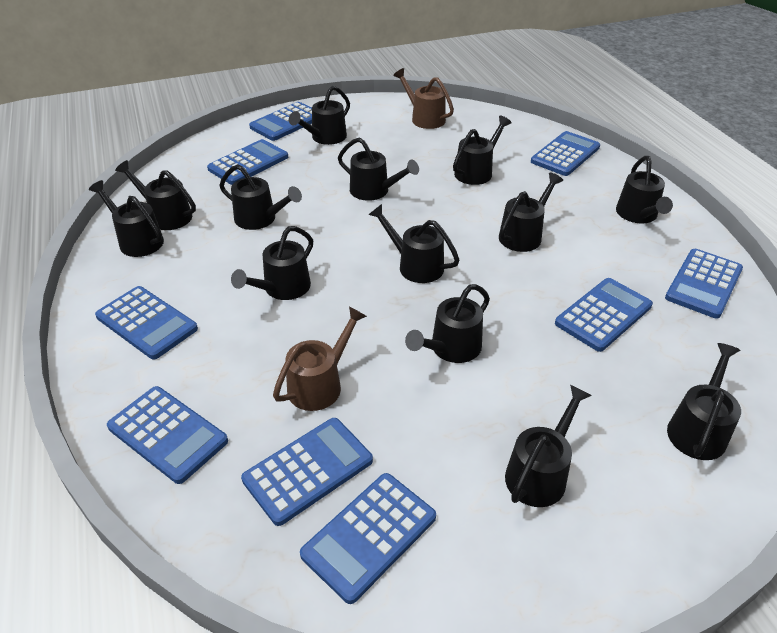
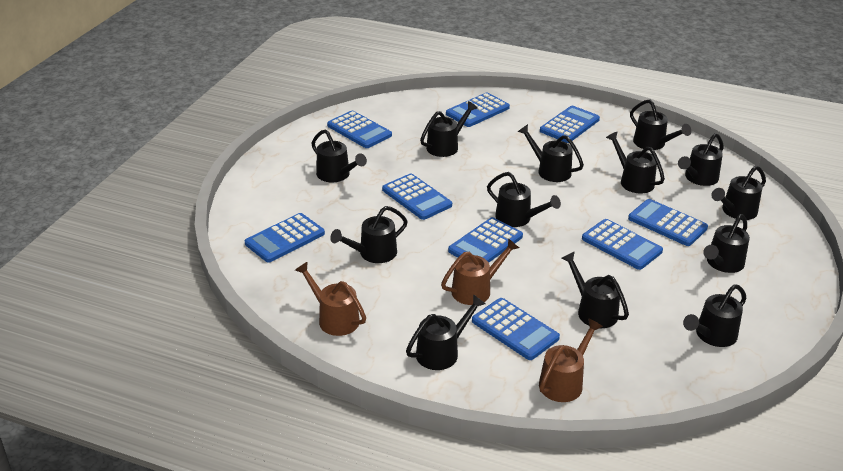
brown watering can: [273,306,367,411] [393,68,454,129] = 2 -> [295,262,366,336] [441,238,519,305] [539,318,603,402] = 3

